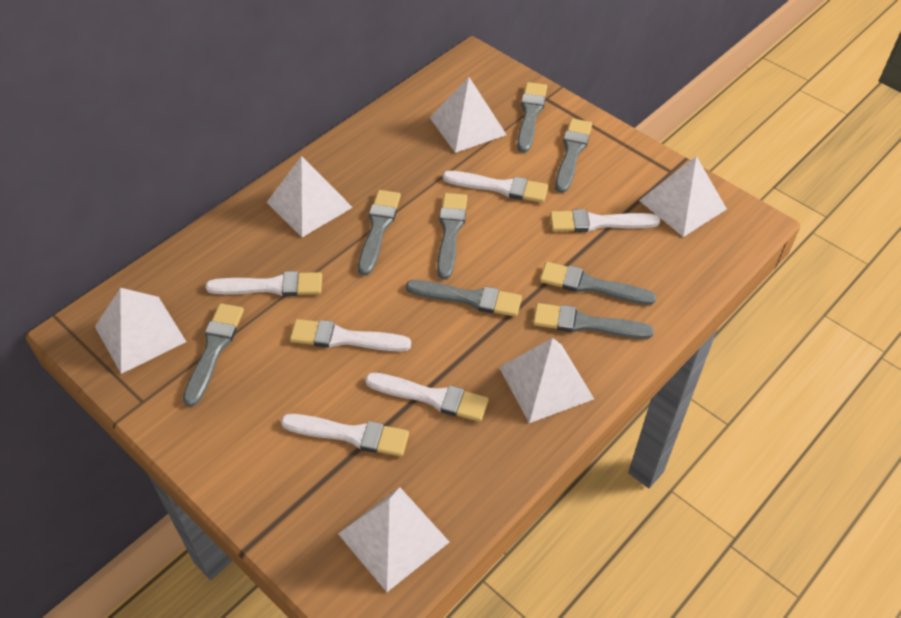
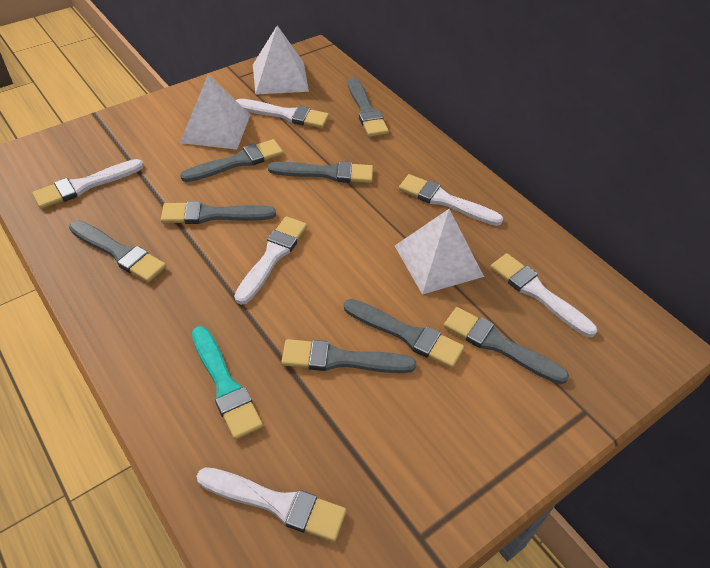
turquoise brush: none = 0 -> [192,326,263,440] = 1
white pyramid: [95,288,186,374] [266,156,353,237] [338,487,449,592] [430,77,507,153] [499,338,594,423] [639,156,727,237] = 6 -> [180,75,251,150] [253,25,309,95] [395,209,484,295] = 3

